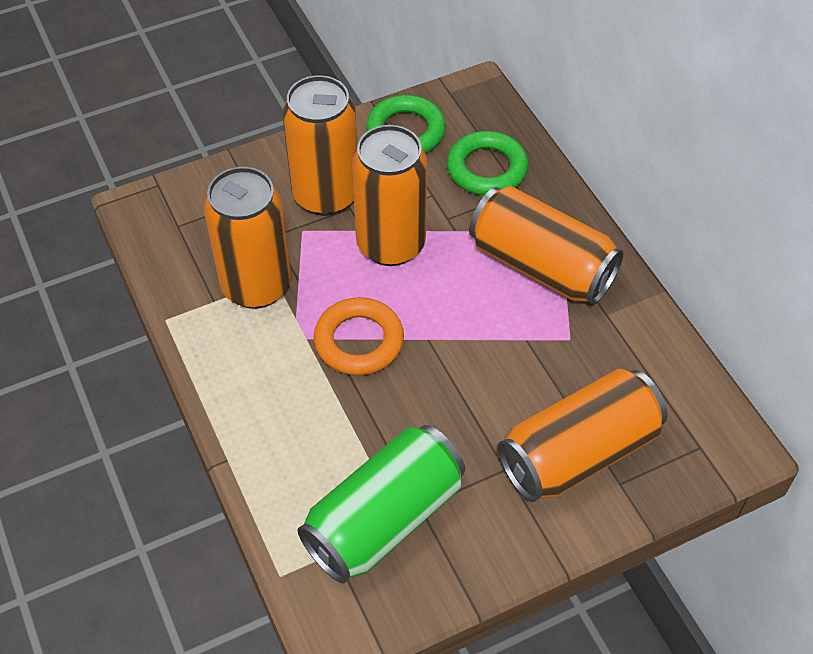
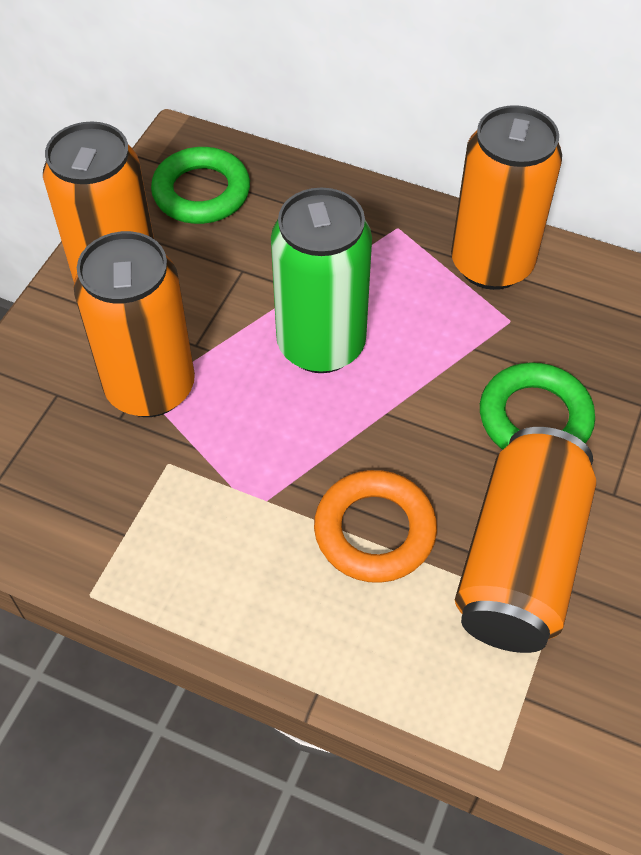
orange can: [204,167,291,309] [282,75,357,216] [352,125,427,266] [469,186,624,305] [498,369,667,502] = 5 -> [43,121,154,281] [74,231,195,417] [451,105,562,290] [455,427,596,653] = 4

